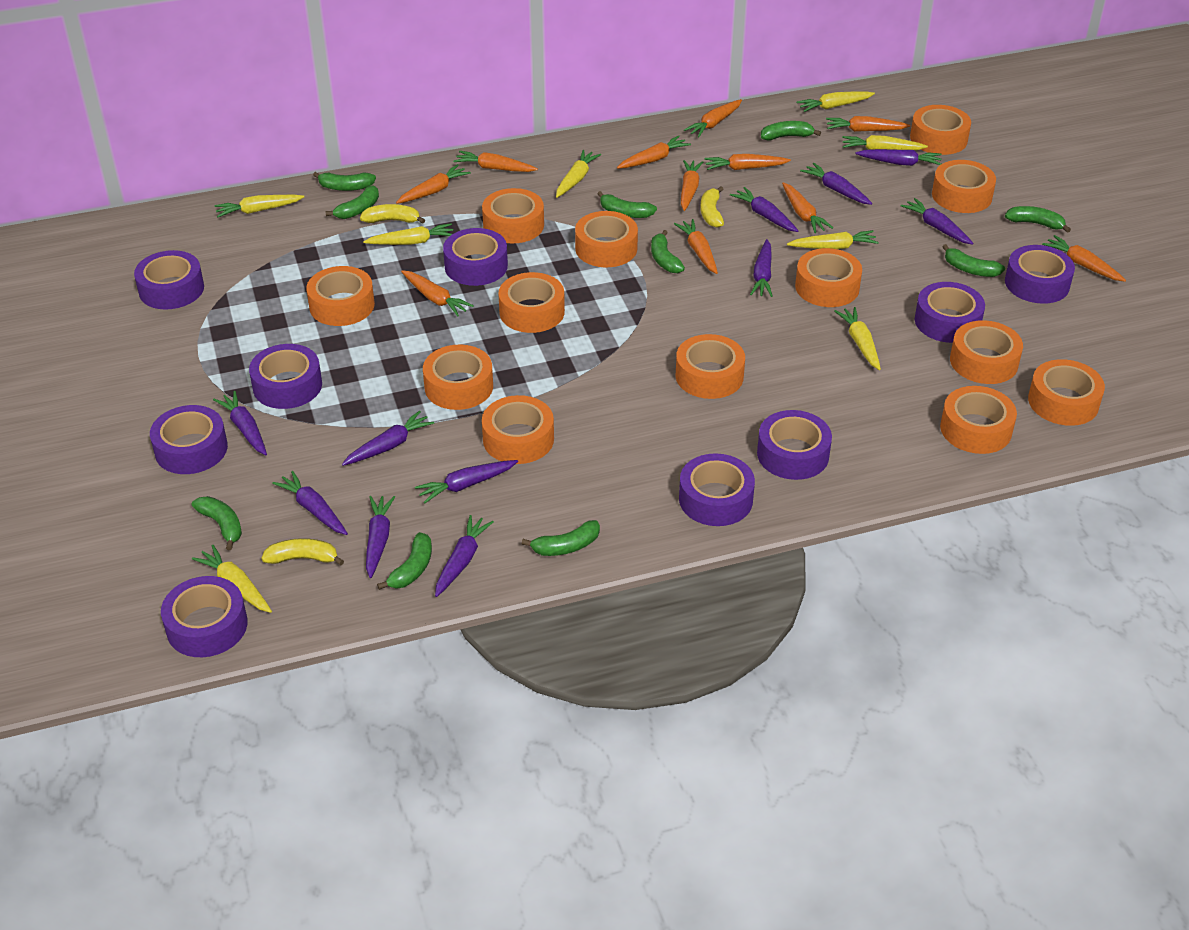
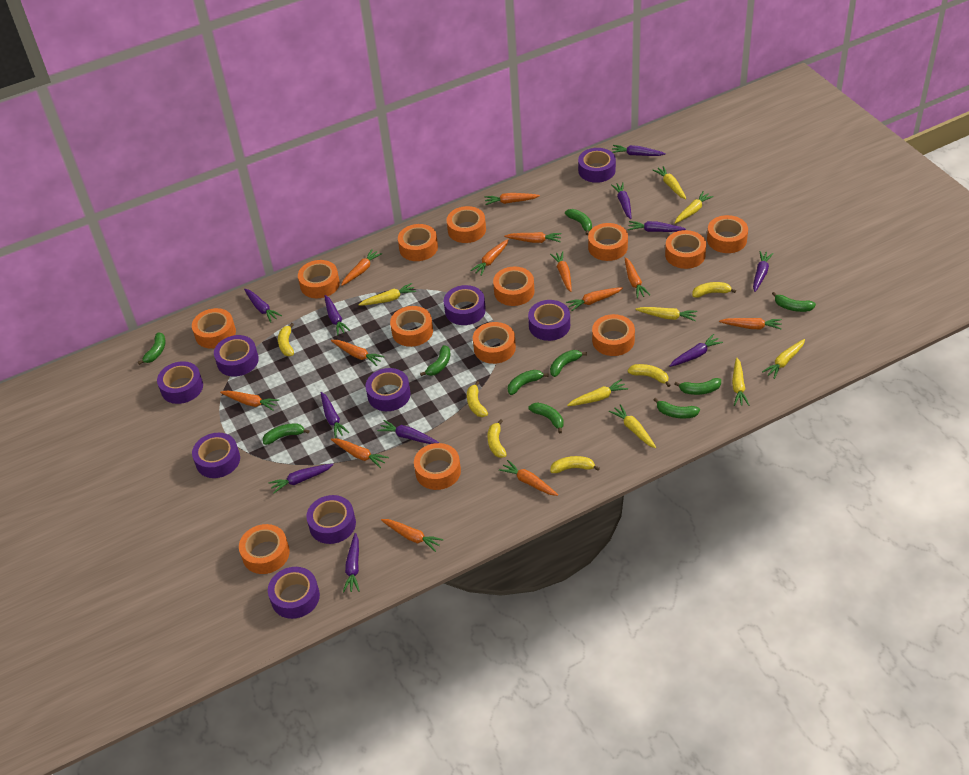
orange carrot: [396,164,471,204] [401,270,474,316] [453,151,538,172] [617,136,691,169] [674,219,718,274] [681,160,703,211] [684,99,742,137] [704,154,791,170] [782,182,833,233] [826,116,910,132] [1042,235,1126,282] = 11 -> [220,390,279,411] [331,340,385,366] [331,438,389,468] [341,249,382,286] [381,519,444,552] [470,239,509,276] [485,193,540,205] [499,460,558,496] [504,232,562,243] [550,251,572,292] [566,287,623,311] [625,257,650,298] [719,318,782,330] = 13
yellow banana: [261,538,344,565] [360,204,425,224] [700,186,724,228] = 3 -> [278,323,294,356] [467,381,488,417] [487,419,507,458] [550,456,600,473] [628,364,671,387] [692,282,736,298] = 6

